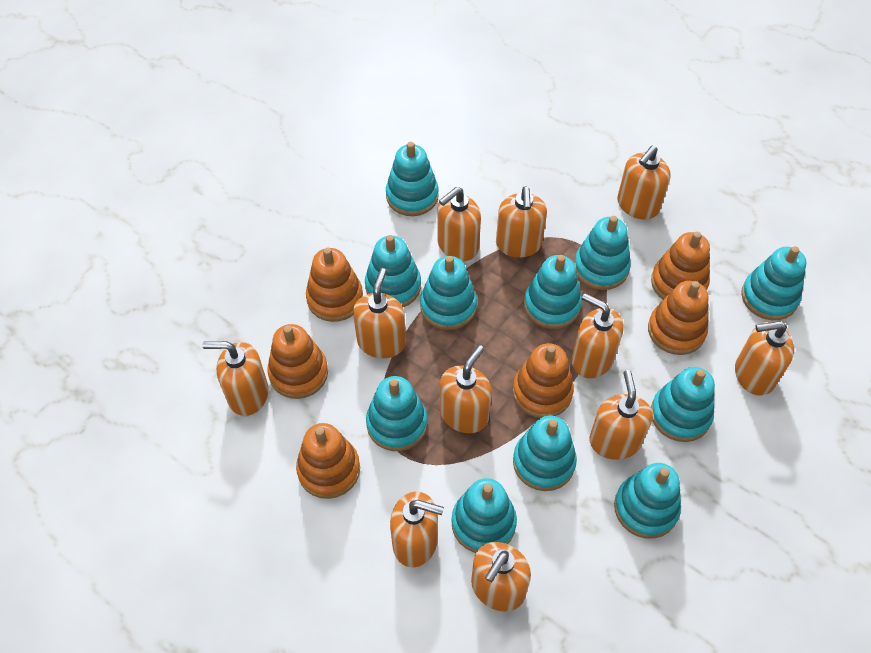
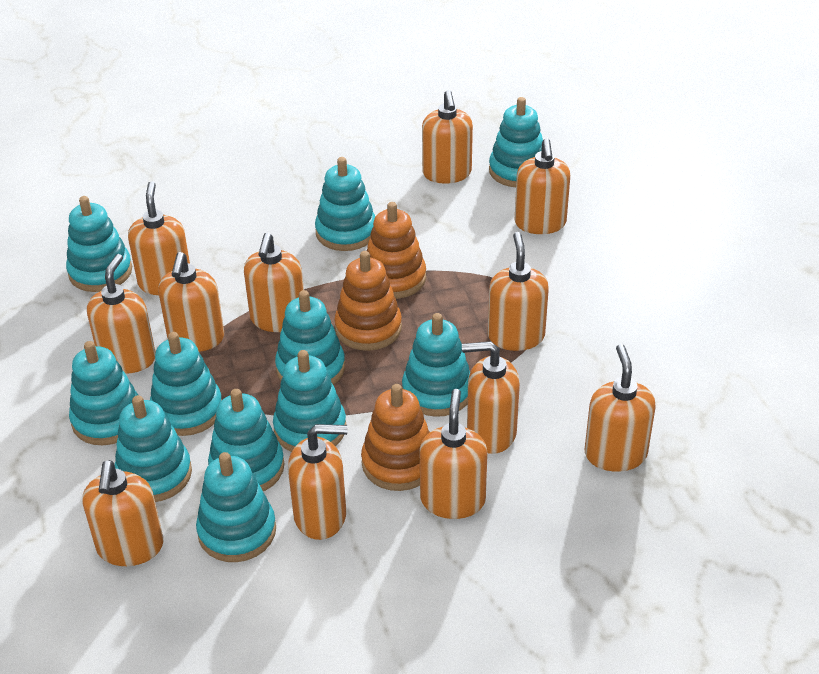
orange soap dispenser: [203,341,269,416] [353,268,406,358] [390,491,444,567] [437,187,481,261] [440,345,492,433] [471,542,531,611] [496,186,547,258] [572,294,624,378] [589,370,653,460] [617,145,671,219] [735,321,794,396] = 11 -> [83,460,163,566] [87,254,156,374] [128,181,190,295] [158,252,224,352] [244,233,304,332] [288,424,348,540] [420,389,488,519] [422,90,473,184] [462,341,520,454] [488,232,549,351] [515,138,570,234] [585,344,656,472] = 12
orange stacking toy: [267,324,328,399] [296,423,360,499] [306,248,363,322] [513,343,574,418] [648,281,709,355] [651,232,710,300] = 6 -> [334,251,402,351] [361,384,430,491] [367,202,426,299] = 3

